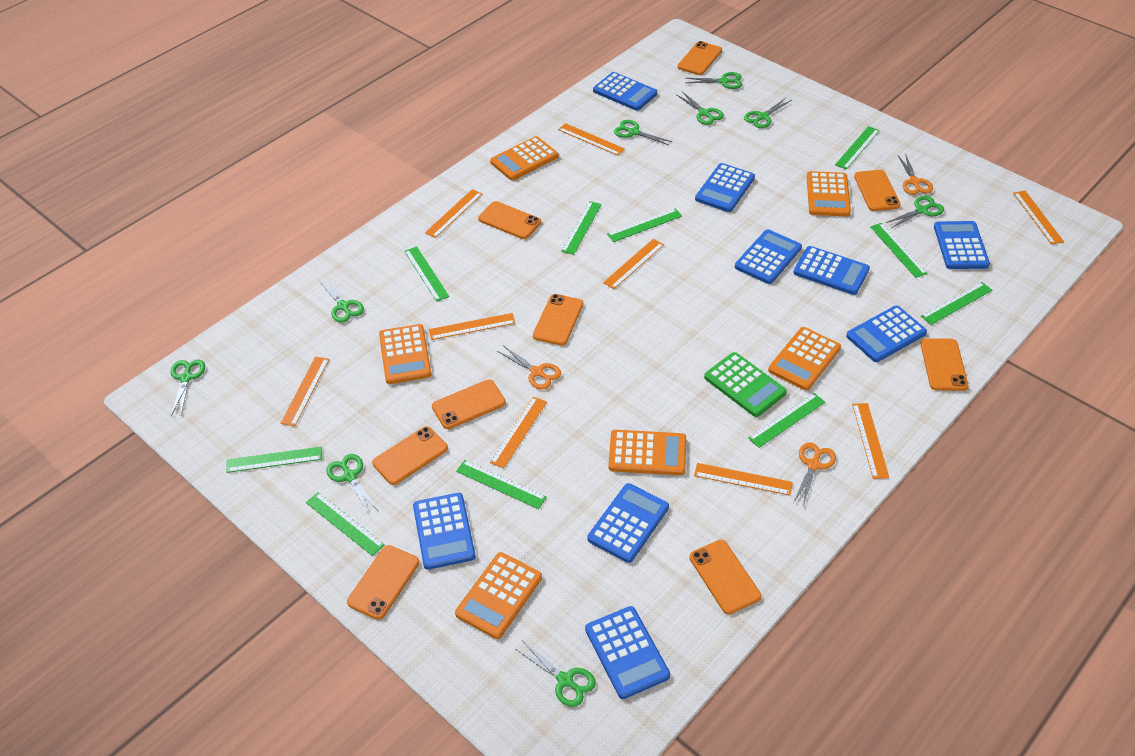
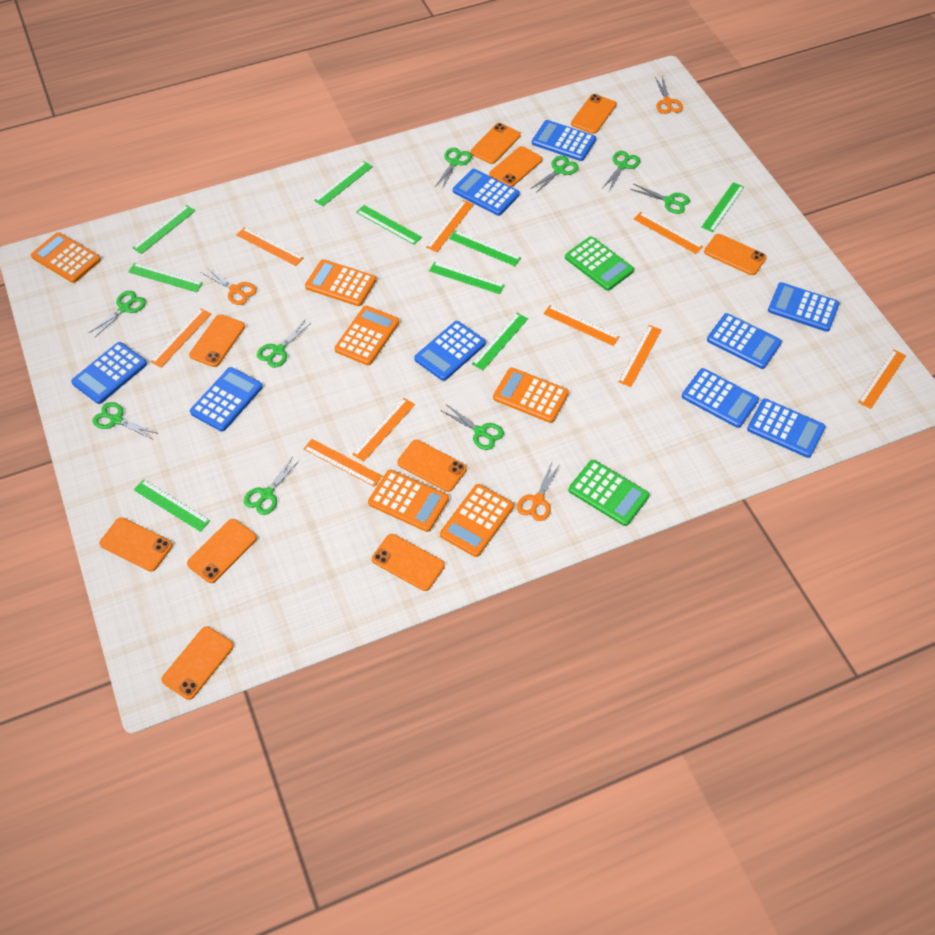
green calculator: [704,352,787,417] = 1 -> [565,237,634,291] [569,460,650,526] = 2
green ruler: [226,447,322,473] [306,492,385,556] [404,246,449,302] [456,460,547,509] [561,201,602,255] [607,208,682,242] [748,393,825,448] [835,126,880,170] [870,223,928,278] [921,282,992,325] = 10 -> [128,263,203,292] [133,205,195,254] [134,479,210,532] [314,161,373,206] [356,205,422,245] [429,262,505,294] [449,230,521,266] [472,313,528,370] [701,182,744,232] = 9
orange phone: [347,545,419,620] [372,426,448,485] [432,380,506,429] [478,201,541,239] [533,294,583,346] [678,41,722,75] [689,540,761,614] [854,170,901,211] [920,338,968,391] = 9 -> [99,517,173,572] [162,626,234,700] [187,519,257,583] [189,314,245,367] [372,534,445,591] [397,440,467,492] [471,123,521,164] [489,146,542,187] [571,94,616,134] [704,234,766,275] = 10

